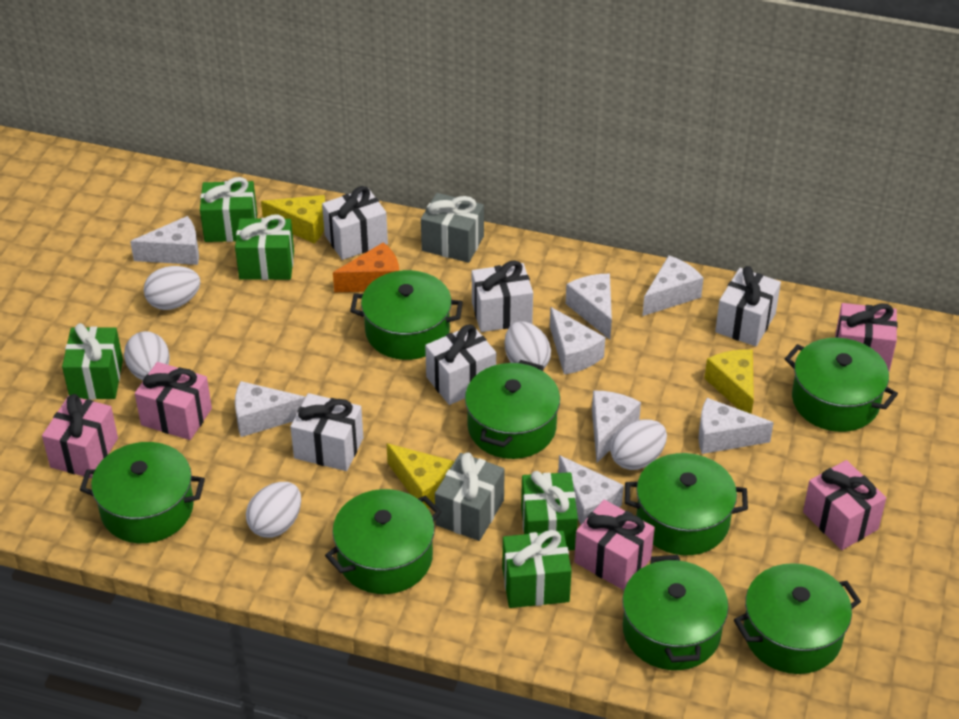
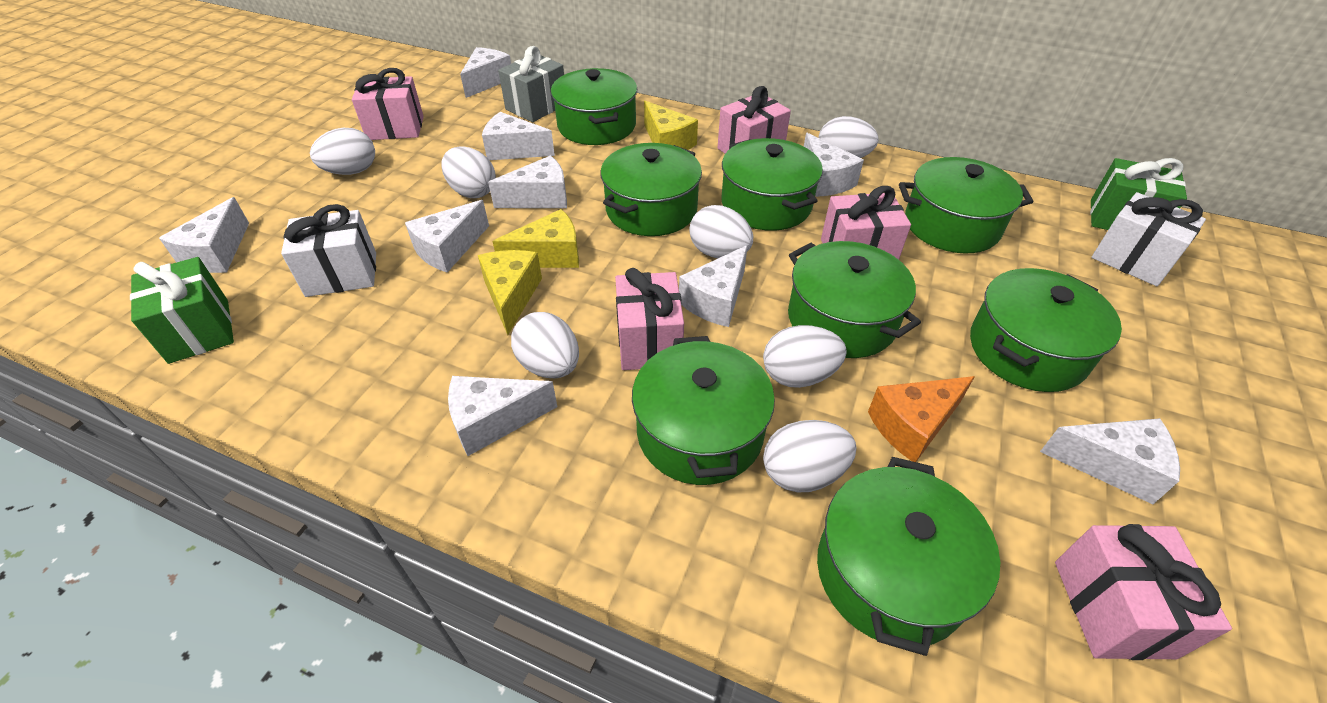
green gift: [62,323,123,399] [200,177,257,242] [235,214,294,280] [502,530,572,608] [521,471,578,550] = 5 -> [130,257,234,364] [1090,158,1187,230] = 2
grey gift: [421,193,484,263] [435,452,505,541] = 2 -> [498,46,564,122] = 1
white cheese: [130,216,199,265] [235,381,306,437] [550,307,605,375] [558,455,624,525] [566,274,612,340] [592,390,641,463] [642,255,704,316] [698,398,774,454] = 8 -> [159,197,249,273] [405,200,489,272] [448,376,557,456] [460,47,511,98] [482,112,555,160] [488,156,567,208] [679,245,748,327] [804,133,864,197] [1040,418,1180,504] = 9
white egg: [124,331,170,380] [144,266,200,310] [246,482,301,538] [505,321,551,369] [610,419,667,470] = 5 -> [310,128,375,175] [441,147,496,198] [511,312,579,378] [689,205,753,258] [763,325,847,388] [763,420,856,492] [818,116,879,158] = 7
white gift: [290,393,363,471] [322,186,388,260] [425,325,496,405] [472,260,533,332] [715,266,781,347] = 5 -> [281,204,376,297] [1092,192,1206,286] = 2

